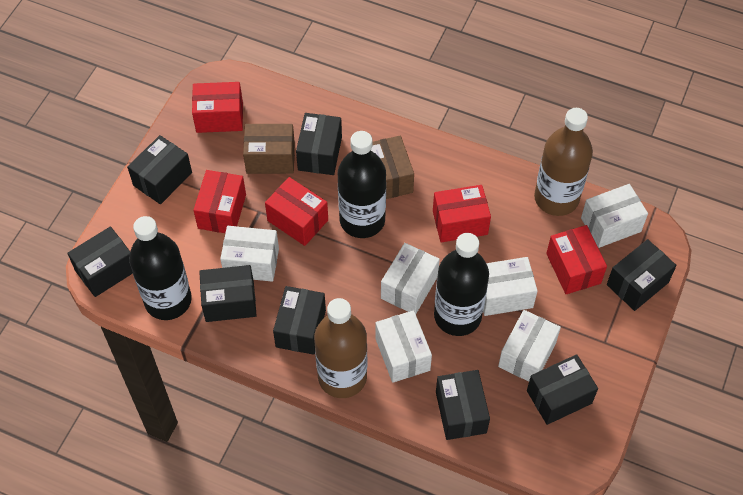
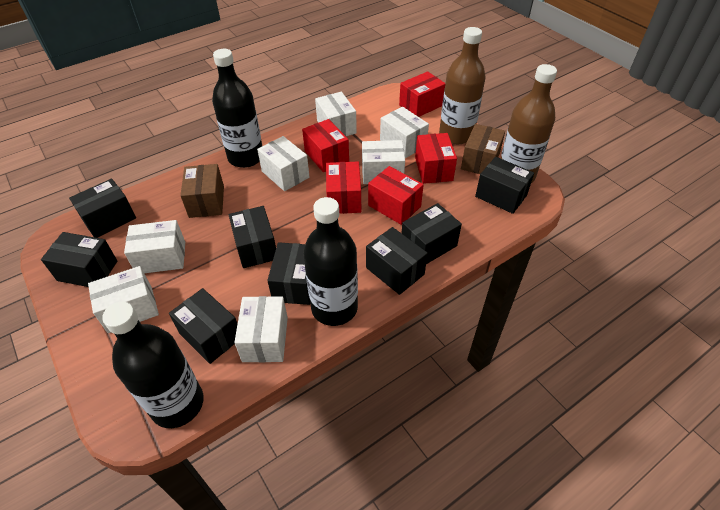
white box: [220,226,279,282] [375,310,432,383] [381,243,440,314] [483,257,538,316] [498,310,561,382] [581,184,648,248] = 6 -> [88,266,159,333] [124,220,185,273] [234,296,288,362] [257,136,310,191] [315,92,357,136] [362,140,405,184] [380,107,429,158] = 7

